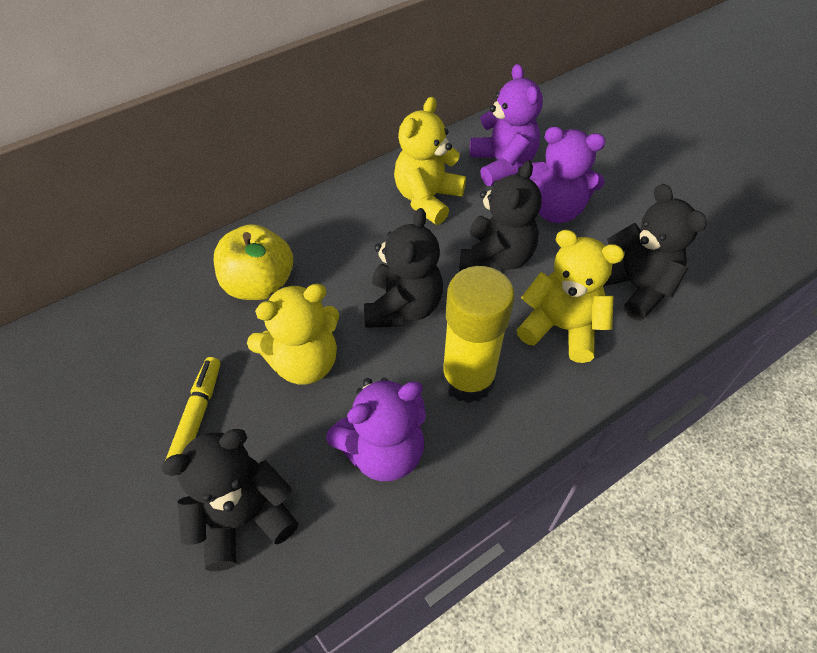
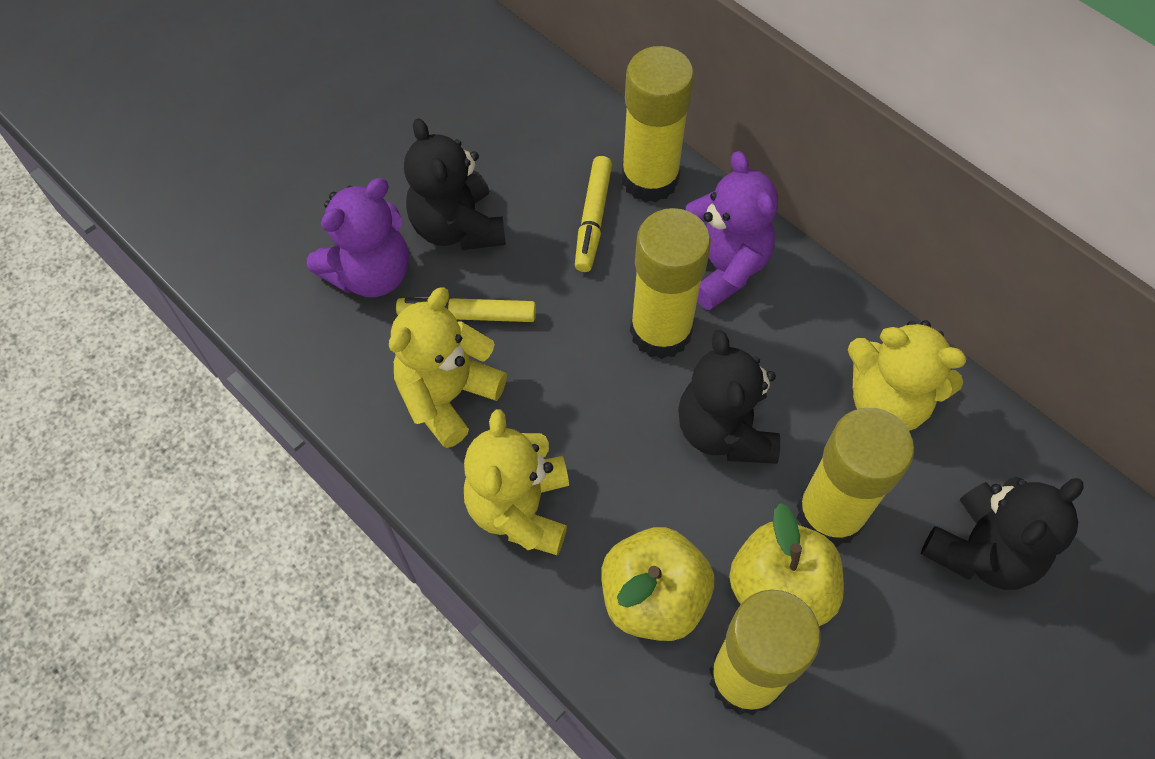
black teddy bear: [161,429,298,571] [364,208,443,328] [459,160,542,271] [604,184,707,321] = 4 -> [404,118,506,250] [678,330,780,464] [921,477,1084,590] = 3
purple teddy bear: [326,378,426,481] [470,64,543,186] [529,127,606,223] = 3 -> [307,178,409,297] [686,151,778,311] = 2
yellow apple: [214,224,293,300] = 1 -> [601,527,714,641] [729,503,844,626] = 2
yellow glue stick: [441,266,515,403] = 1 -> [622,46,694,202] [630,208,711,359] [709,590,821,716] [797,408,914,547] = 4
yellow marker: [166,357,220,459] = 1 -> [396,297,536,322] [575,156,612,272] = 2

